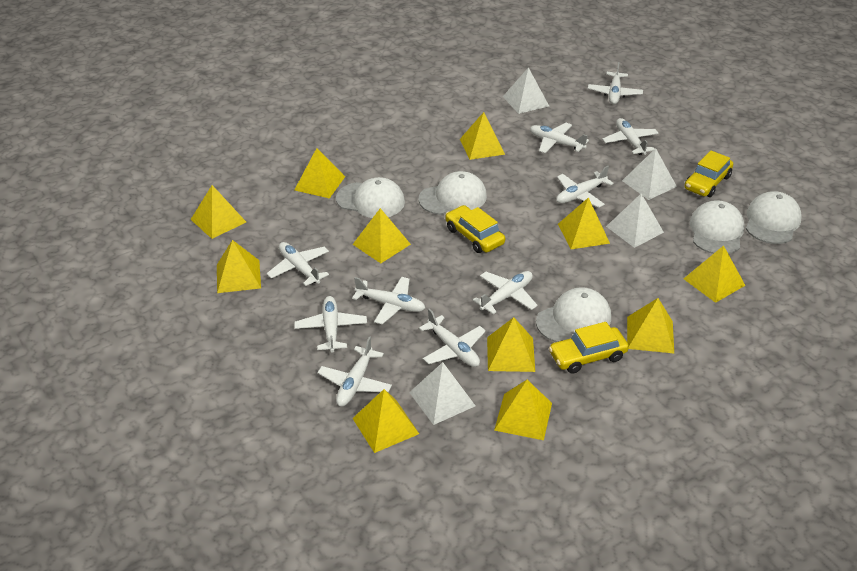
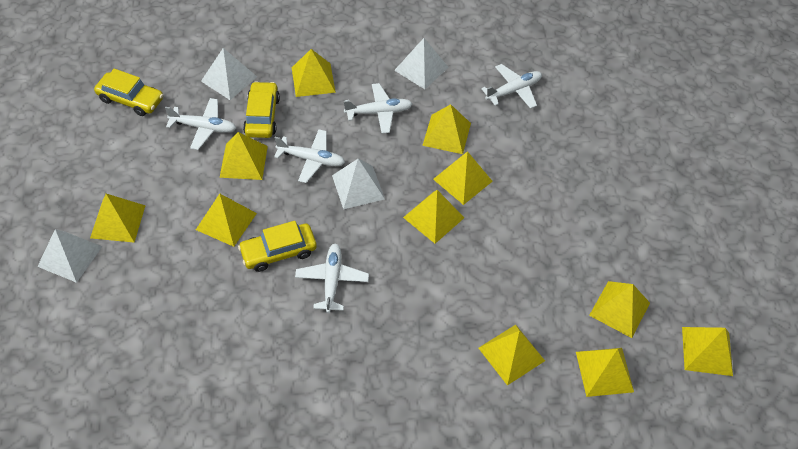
white cap: [336,177,405,218] [419,171,487,215] [536,287,611,342] [690,200,745,254] [746,191,802,244] = 5 -> none = 0
white plane: [267,242,329,286] [294,296,367,353] [318,336,392,407] [352,277,425,324] [419,309,486,367] [473,271,538,314] [530,123,589,153] [556,166,614,208] [588,62,643,105] [602,118,659,155] = 10 -> [165,98,236,150] [274,129,345,183] [295,243,369,313] [344,83,413,134] [481,64,542,109] = 5

